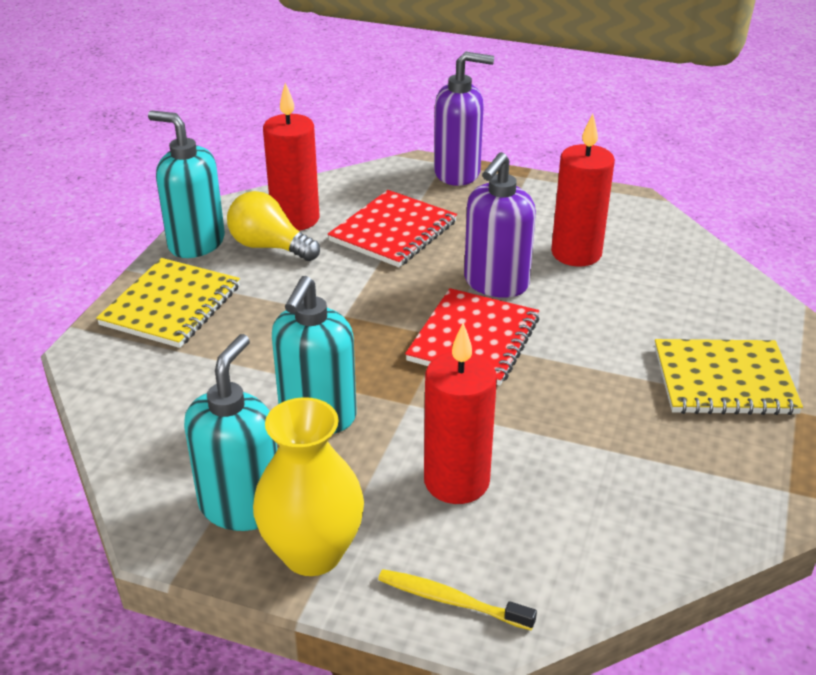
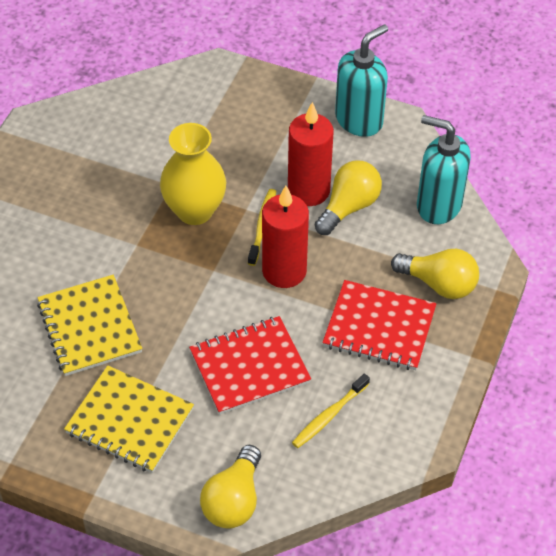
purple soap dispenser: [434,52,494,186] [464,152,536,298] = 2 -> none = 0
red candle: [263,83,320,231] [424,323,497,504] [551,113,615,267] = 3 -> [262,185,309,288] [288,102,334,206] = 2
turquoise soap dispenser: [148,111,225,258] [184,334,277,531] [272,276,357,434] = 3 -> [335,24,388,137] [417,115,471,224] = 2
yellow light bulb: [227,191,320,261] = 1 -> [200,445,261,529] [315,160,382,235] [391,249,479,299] = 3
yellow toothbrush: [378,569,537,631] = 1 -> [248,189,276,266] [292,374,370,448] = 2

